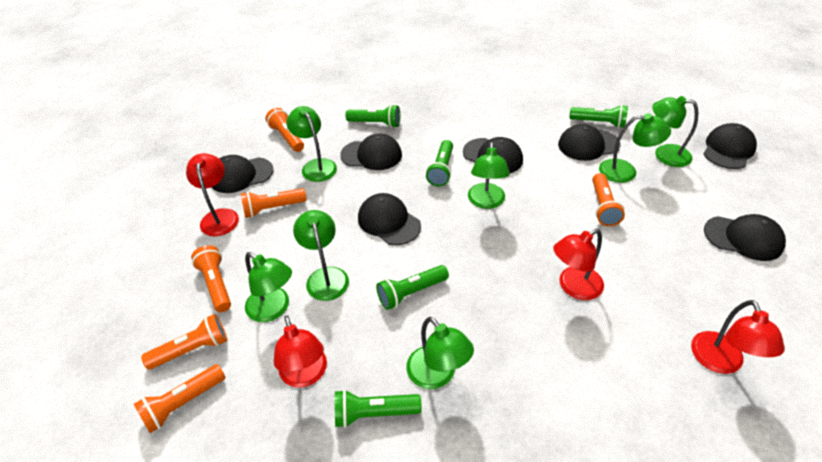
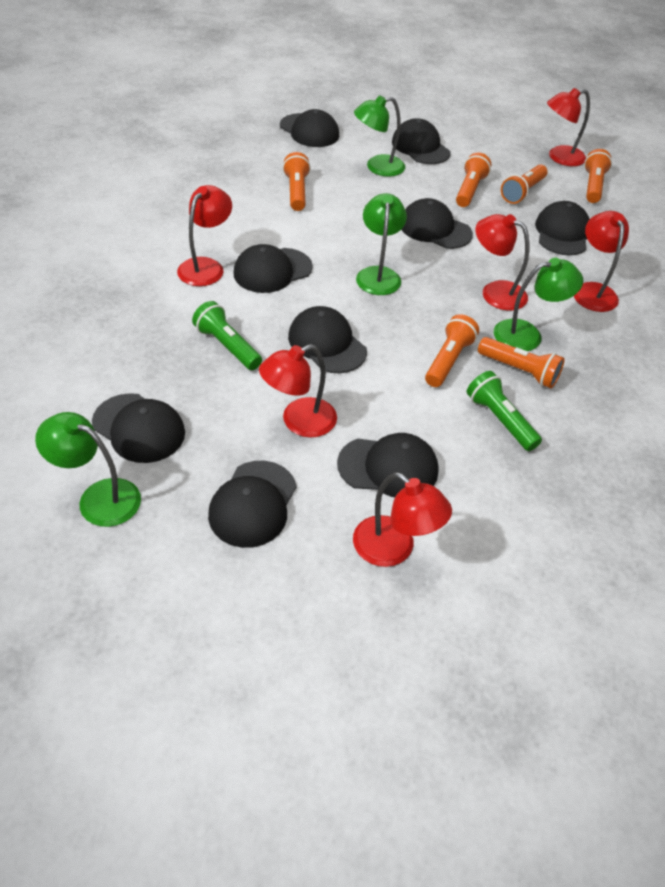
black cap: [212,155,273,193] [340,134,402,170] [358,193,421,246] [463,137,523,173] [558,124,621,161] [704,123,757,169] [704,214,786,261] = 7 -> [92,393,185,463] [208,461,297,548] [233,244,313,293] [280,109,339,147] [288,306,367,373] [337,433,439,497] [392,118,450,164] [401,198,473,249] [535,201,589,255] = 9
green flashlight: [335,389,422,428] [346,105,400,128] [376,265,449,310] [426,140,453,186] [569,105,628,128] = 5 -> [192,301,262,370] [467,371,542,451] = 2
green lamp: [245,252,292,322] [286,106,337,182] [293,210,349,301] [406,317,474,389] [468,142,510,209] [599,113,671,183] [652,96,698,167] = 7 -> [35,412,141,527] [354,95,405,177] [356,193,407,295] [494,258,583,351] = 4
red lamp: [186,153,239,236] [274,316,327,388] [553,229,604,300] [691,300,785,374] = 4 -> [177,185,232,286] [259,344,337,437] [353,472,452,567] [475,214,529,311] [547,88,590,166] [574,211,629,312] = 6

